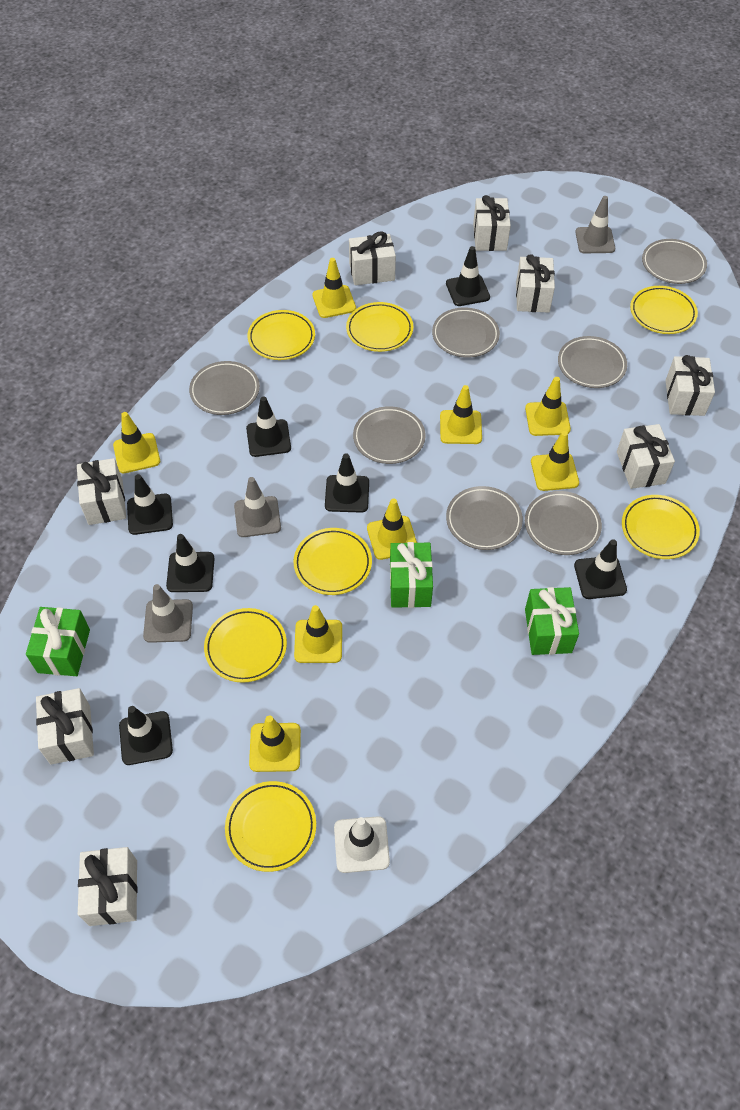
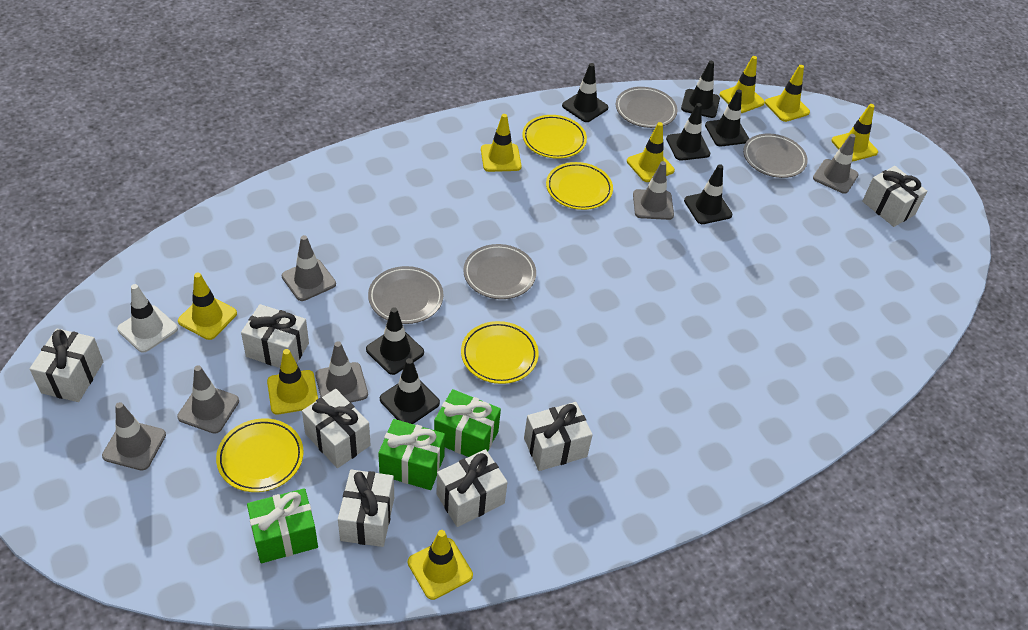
grey plate: [189,361,260,415] [353,406,426,464] [432,308,500,358] [446,486,523,550] [525,491,602,555] [558,336,627,388] [642,239,707,284] = 7 -> [368,266,443,324] [463,244,536,299] [616,87,678,128] [743,134,808,178] = 4
grey traffic cone: [143,584,193,643] [234,477,281,537] [575,196,615,253] = 3 -> [102,402,166,471] [177,365,239,434] [282,235,336,301] [315,341,368,403] [633,161,674,220] [813,134,859,194] = 6
white gift: [36,688,94,764] [77,458,126,525] [78,847,138,926] [349,231,396,285] [473,195,511,251] [516,254,555,312] [617,424,675,489] [666,355,715,416] = 8 -> [30,328,103,402] [241,304,309,368] [302,389,370,468] [338,469,394,547] [436,449,508,527] [524,402,593,471] [862,166,927,227] = 7
yellow plate: [204,608,287,683] [225,781,316,872] [248,310,315,360] [293,528,372,595] [346,302,413,352] [622,495,700,559] [630,286,698,334] = 7 -> [216,418,304,492] [461,321,538,384] [522,115,587,159] [546,162,613,210] = 4

